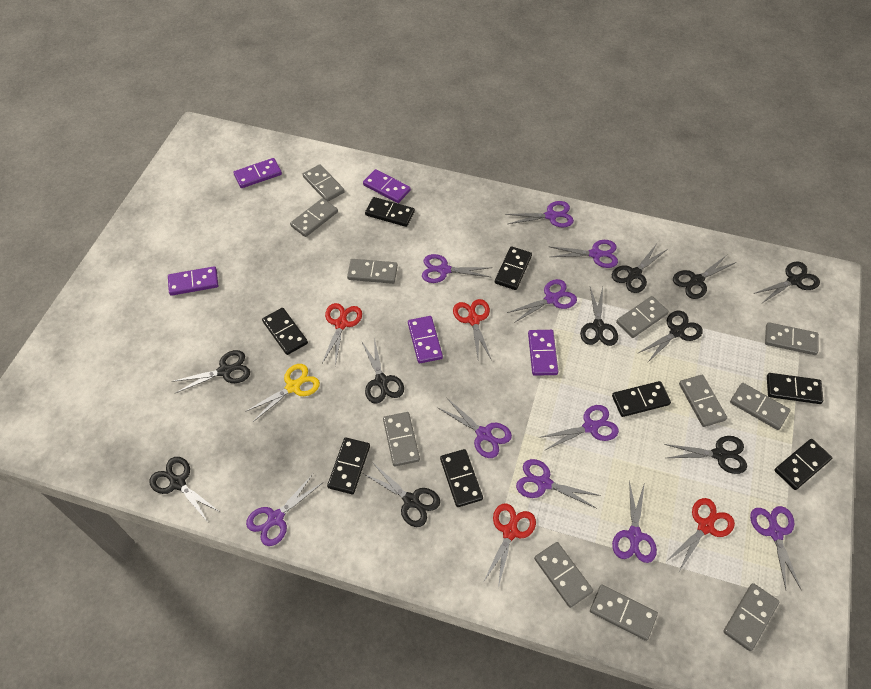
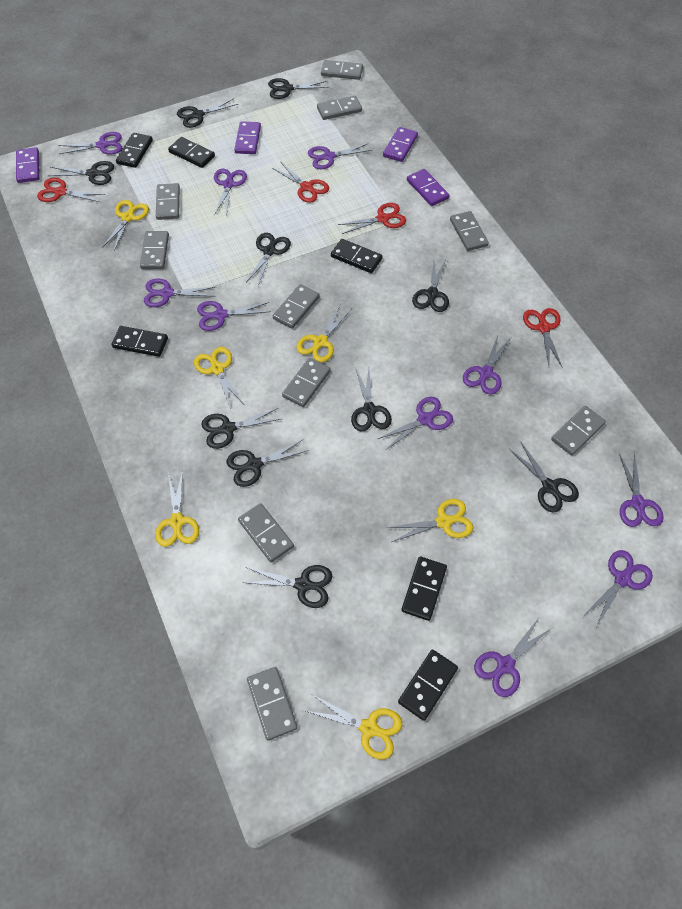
black domino: [262,308,308,355] [327,437,370,494] [365,197,415,227] [440,449,483,507] [495,246,532,290] [612,381,671,417] [767,373,823,404] [774,439,832,490] = 8 -> [112,326,168,357] [116,133,153,168] [168,137,215,168] [331,239,383,273] [398,650,458,721] [401,556,447,621] = 6
grey domino: [290,198,338,237] [303,164,345,202] [347,259,398,284] [383,412,420,466] [534,542,593,608] [590,584,658,641] [616,296,669,338] [679,375,727,427] [723,583,779,651] [730,383,790,430] [765,322,819,355] = 11 -> [140,231,169,269] [156,183,180,220] [238,503,294,562] [247,667,297,741] [273,284,320,329] [282,358,331,407] [317,96,362,120] [321,60,363,80] [450,211,489,251] [551,406,606,456] = 10
purple domino: [168,266,218,296] [233,158,282,188] [363,169,411,203] [408,316,443,363] [528,330,558,376] = 5 -> [16,147,40,183] [234,121,261,154] [383,127,418,162] [407,169,450,206] = 4
yellow scissors: [245,364,320,422] = 1 -> [102,200,149,250] [155,469,199,547] [194,347,243,408] [296,305,352,362] [306,695,402,760] [387,499,473,542] = 6

